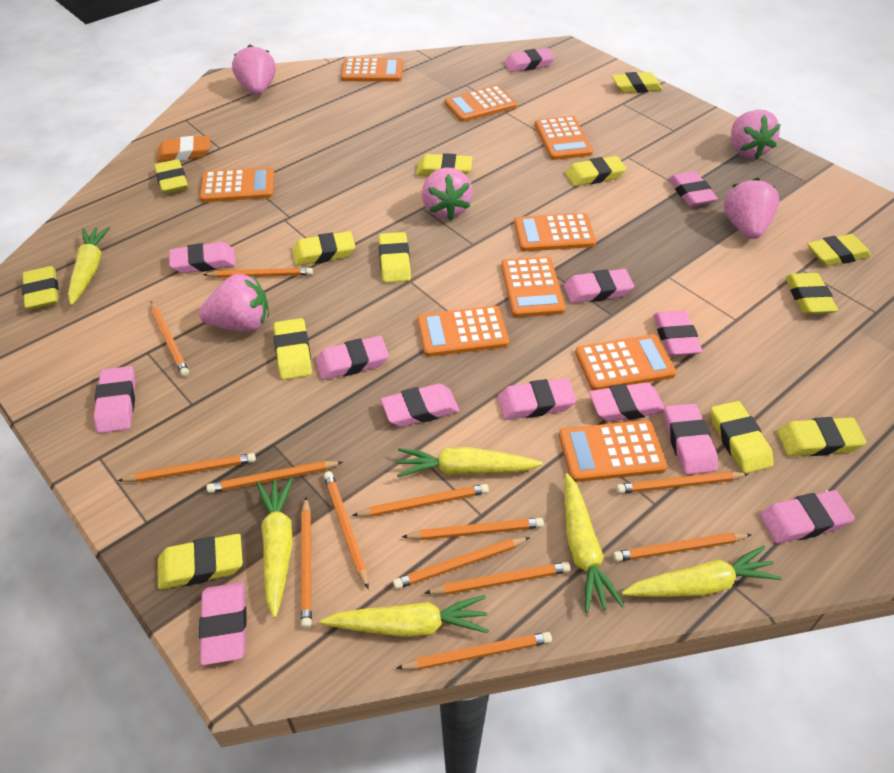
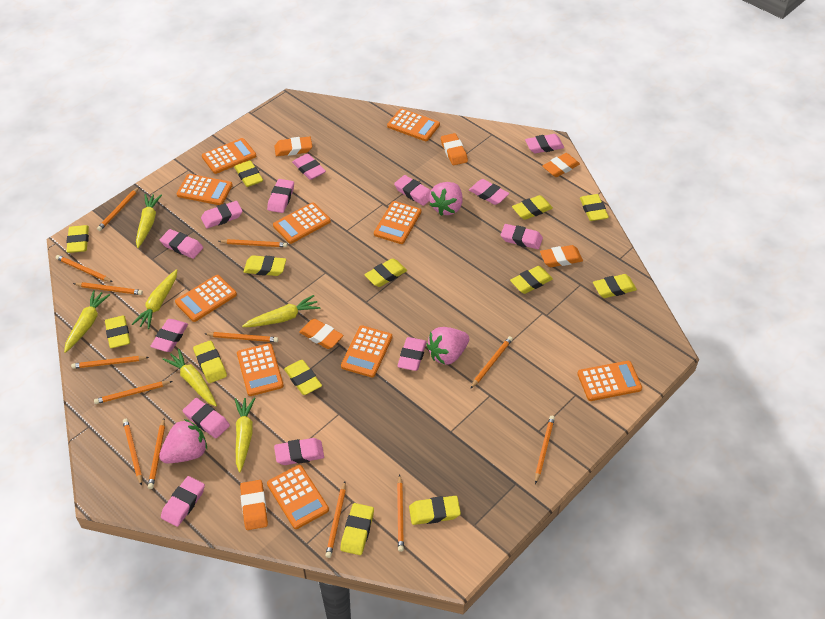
orange calculator: [200,167,274,202] [341,58,403,82] [417,306,509,357] [445,85,517,122] [501,256,566,317] [514,213,596,251] [535,116,593,160] [559,420,667,482] [575,334,677,390] = 9 -> [175,275,237,322] [177,174,233,205] [202,138,256,174] [237,343,284,396] [267,465,329,529] [273,202,331,244] [341,326,392,378] [374,201,421,244] [387,108,440,141] [577,361,642,401] = 10
orange eraser: [157,136,210,162] = 1 -> [240,480,268,530] [274,137,312,156] [299,319,344,349] [441,133,468,165] [540,245,583,267] [543,153,580,177] = 6
pink strawberry: [199,274,269,332] [232,45,276,95] [422,168,473,220] [724,178,779,239] [731,110,781,159] = 5 -> [159,419,207,463] [426,327,469,365] [429,182,462,216] = 3

